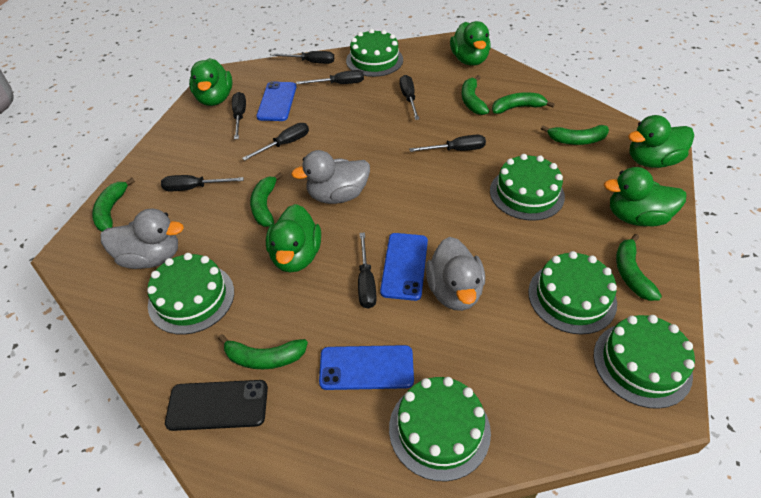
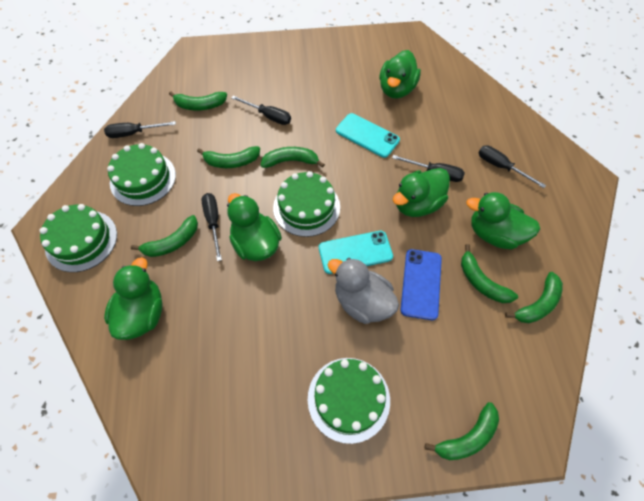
black phone: [165,380,268,431] = 1 -> none = 0
black screwdriver: [161,175,244,191] [232,92,246,139] [242,123,309,161] [271,51,334,64] [296,70,364,84] [358,233,377,309] [400,75,419,120] [409,135,486,152] = 8 -> [104,121,176,138] [202,193,222,261] [231,95,291,125] [392,155,465,182] [478,145,546,188] = 5
blue phone: [256,81,296,121] [319,345,414,390] [380,233,428,301] = 3 -> [401,249,442,320] = 1
green cake: [147,253,234,335] [346,29,403,77] [389,377,491,481] [490,154,565,221] [528,251,617,335] [594,315,695,409] = 6 -> [40,204,117,272] [107,143,176,206] [273,171,340,237] [308,358,390,444] = 4
grey duck: [101,209,184,269] [291,150,370,204] [426,237,485,311] = 3 -> [328,258,399,324] = 1
turquoise phone: none = 0 -> [319,231,393,274] [336,113,400,158] = 2

